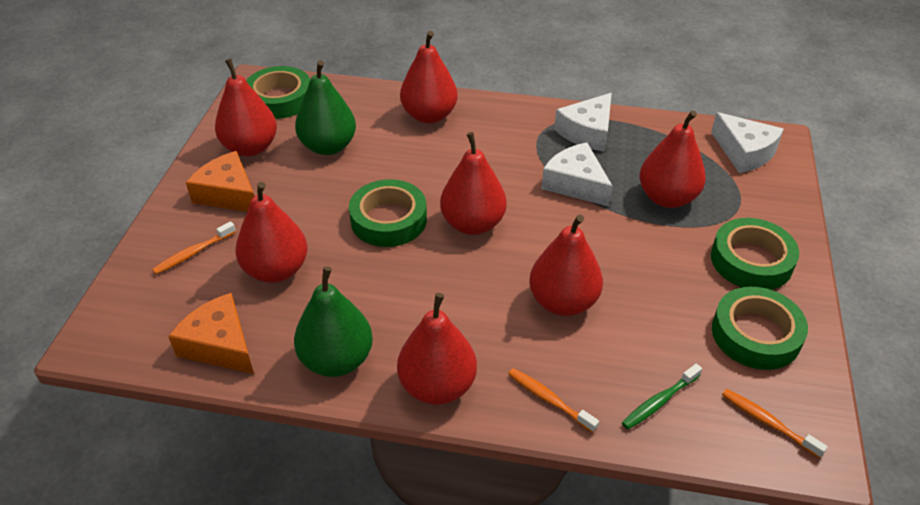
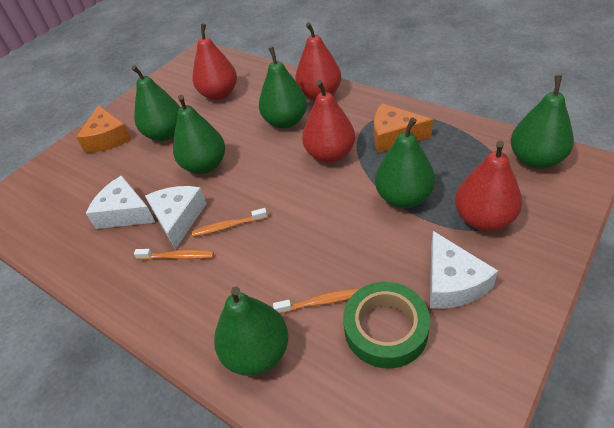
green pear: [294,266,373,377] [295,60,356,155] = 2 -> [131,65,180,141] [173,95,225,174] [214,286,288,376] [259,47,307,129] [375,118,435,208] [511,75,574,169] = 6
green tape: [246,66,310,119] [349,179,427,247] [711,218,799,290] [712,287,808,370] = 4 -> [343,282,430,368] = 1
green toothbrush: [622,364,702,429] = 1 -> none = 0
red pear: [215,59,277,156] [235,182,307,283] [397,293,477,405] [400,31,458,124] [440,132,507,235] [529,215,603,316] [640,110,706,208] = 7 -> [193,23,237,100] [295,22,341,100] [302,80,355,163] [455,141,522,231] = 4

